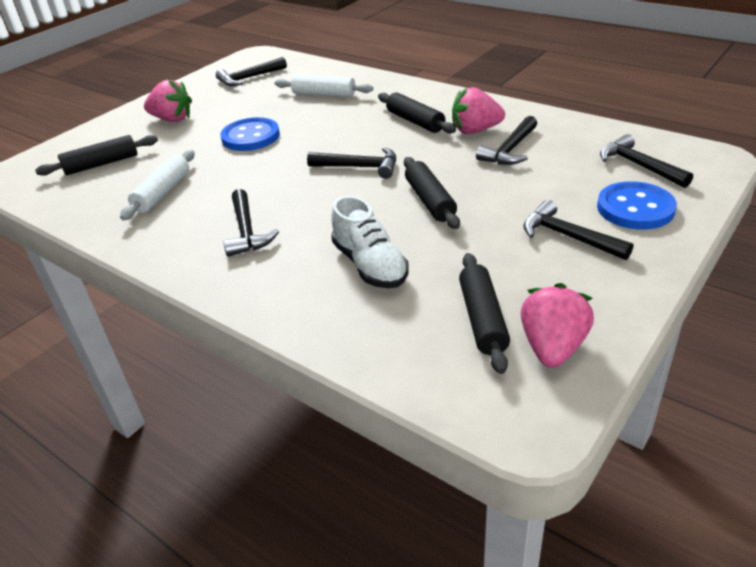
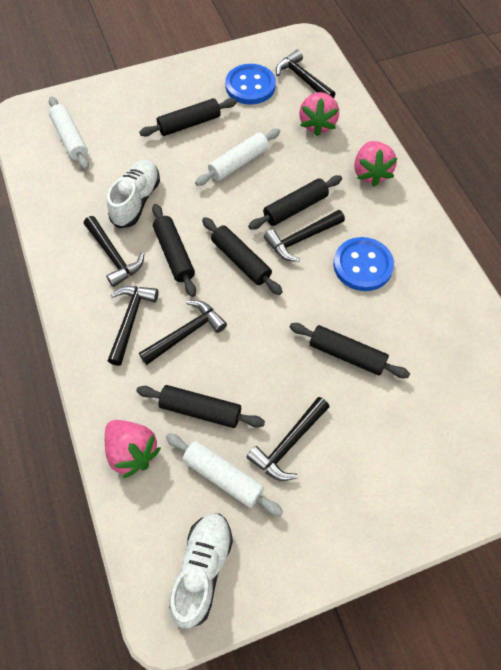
black rolling pin: [35,135,158,176] [378,92,456,134] [404,157,460,229] [459,253,510,374] = 4 -> [136,385,265,428] [139,98,237,136] [152,204,196,297] [202,217,283,295] [248,175,342,230] [290,323,410,378] = 6
white rolling pin: [120,150,195,220] [275,74,373,97] = 2 -> [49,96,89,170] [166,433,283,516] [195,128,280,186] = 3
white shoe: [331,196,409,288] = 1 -> [107,160,160,229] [169,513,233,629] = 2

